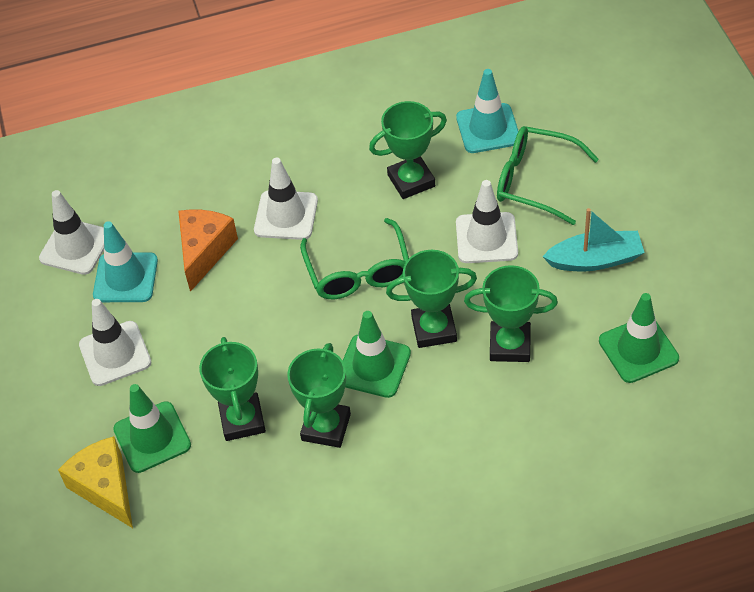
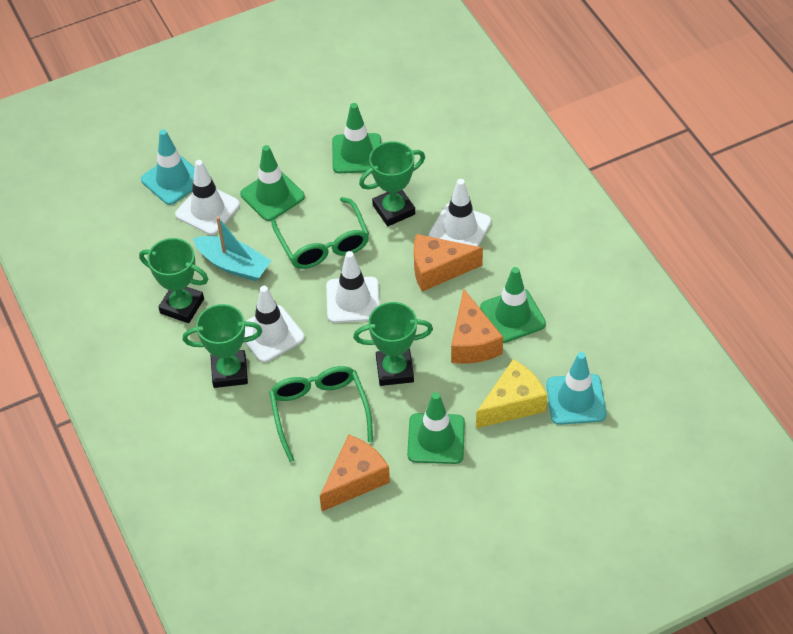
green traffic cone: [113,384,191,473] [343,311,411,398] [599,293,679,383] = 3 -> [240,145,305,221] [332,103,381,173] [407,392,465,464] [480,267,546,343] = 4
green trophy: [199,337,266,441] [287,343,351,448] [369,101,447,199] [386,250,477,348] [464,265,558,362] = 5 -> [139,238,208,323] [183,304,262,388] [353,302,433,386] [359,141,425,226] = 4
orange cheese: [178,209,238,292] = 1 -> [320,435,390,511] [414,234,483,292] [451,289,503,364] = 3

